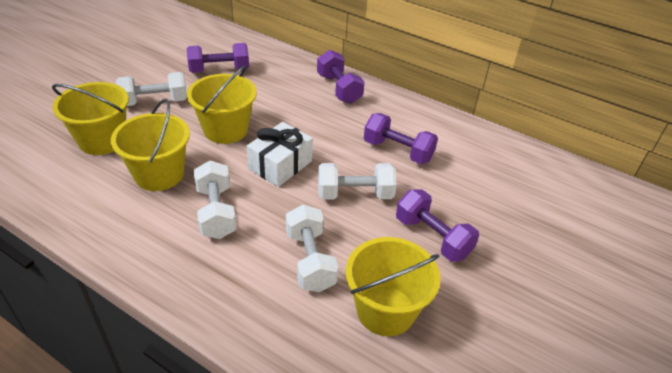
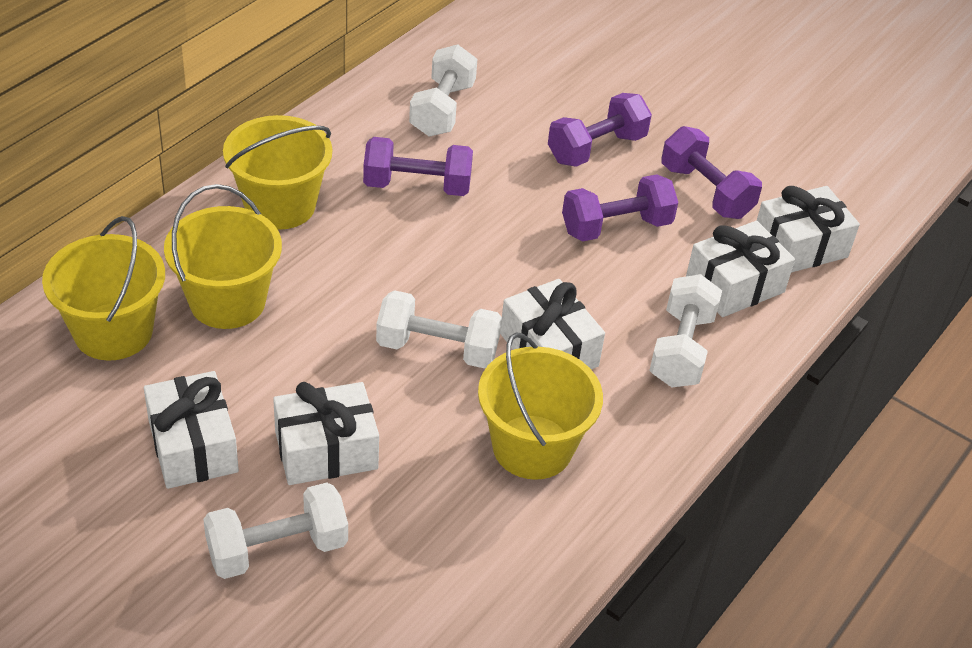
white gift: [247,122,313,187] = 1 -> [144,371,239,489] [273,382,379,485] [500,279,605,370] [686,221,795,317] [757,186,860,273] = 5

